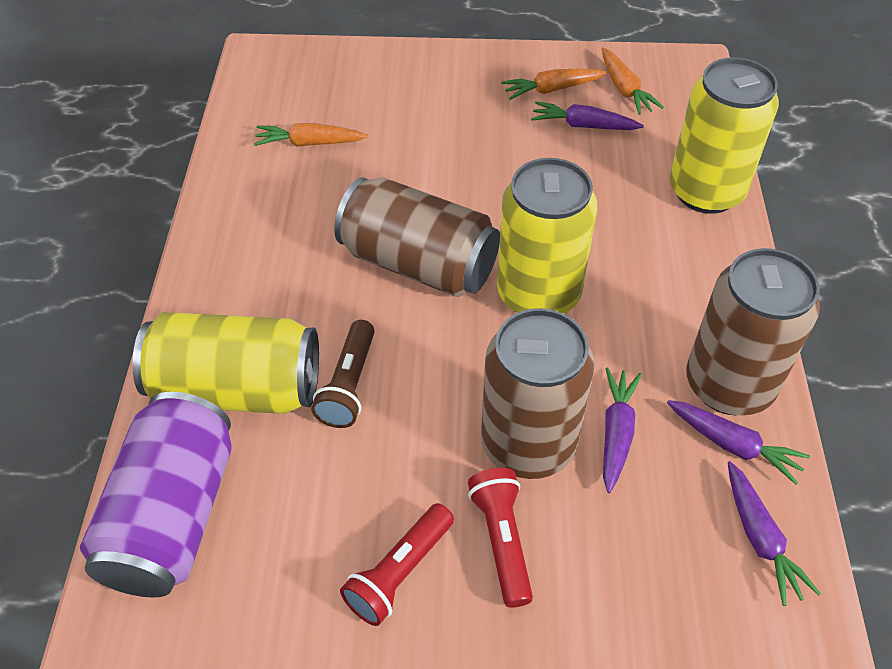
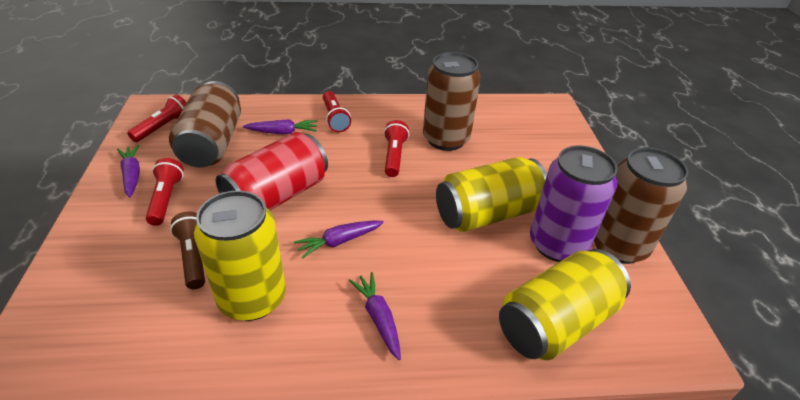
orange carrot: [254,123,368,147] [501,69,606,100] [601,47,664,115] = 3 -> none = 0
red can: none = 0 -> [216,132,328,210] = 1
red flashlight: [340,503,454,626] [468,468,533,608] = 2 -> [127,95,187,142] [146,158,184,226] [323,91,351,132] [384,120,409,177] = 4

